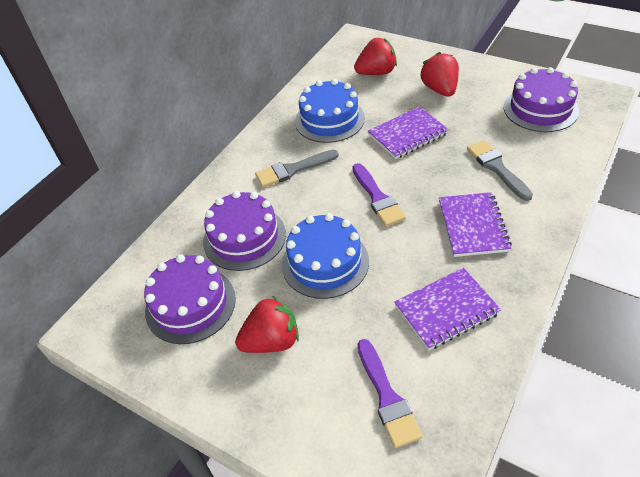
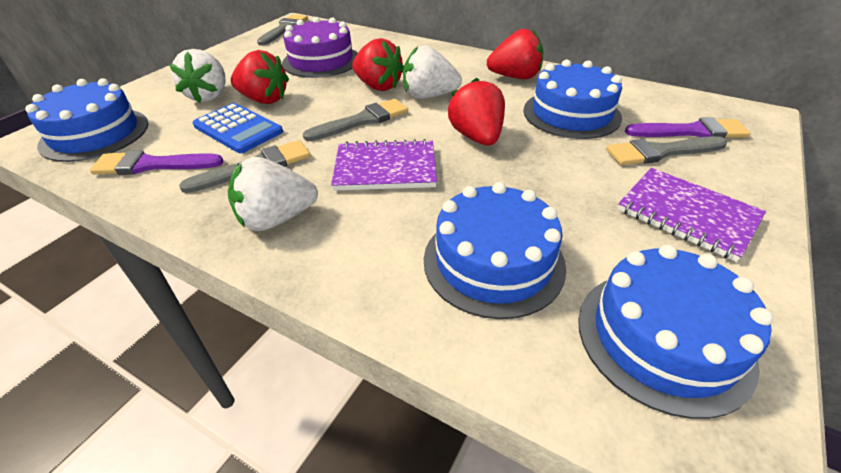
blue cake: [282,213,369,299] [295,79,365,143] = 2 -> [25,78,149,162] [424,182,566,319] [523,60,622,139] [578,245,773,419] = 4
blue calculator: none = 0 -> [193,103,283,153] = 1
grey brush: [255,149,339,187] [467,140,533,201] = 2 -> [179,140,311,193] [257,14,308,46] [303,99,408,141] [606,136,727,165] = 4
purple cake: [144,254,236,344] [203,191,286,271] [504,67,579,132] = 3 -> [282,17,358,78] = 1
purple notebook: [368,106,449,159] [394,267,501,350] [439,192,512,257] = 3 -> [331,139,437,191] [618,168,766,262] = 2
red strawberry: [235,296,299,353] [354,38,397,75] [420,52,459,97] = 3 -> [231,50,289,104] [352,38,404,91] [448,78,505,145] [487,29,544,79] = 4
white strawberry: none = 0 -> [169,49,226,103] [228,157,318,231] [403,46,462,99] = 3

